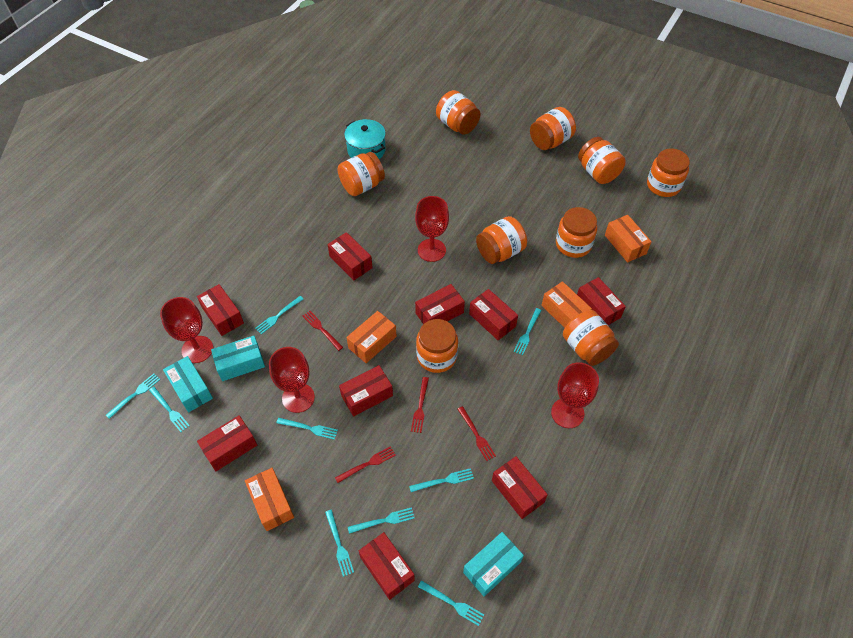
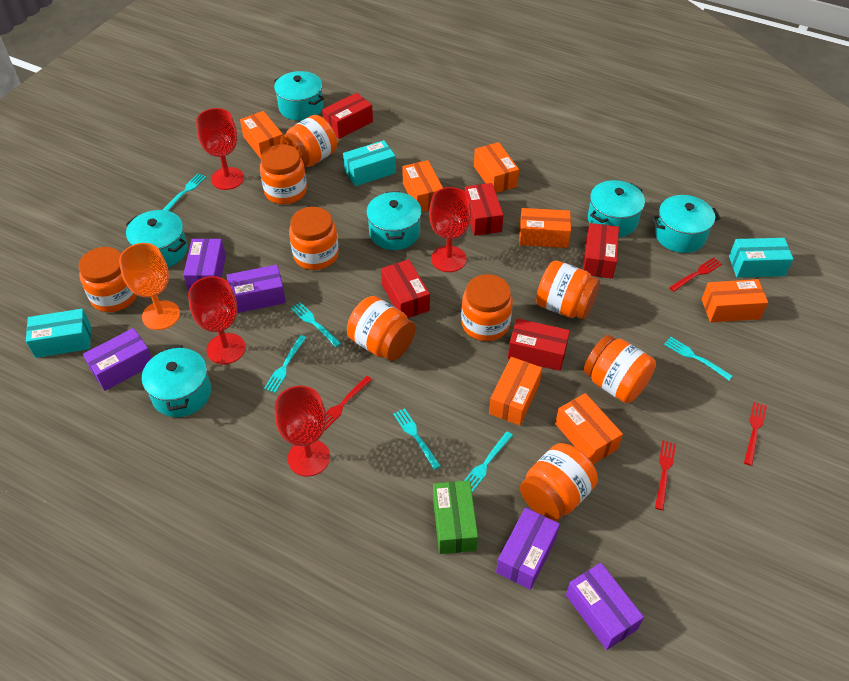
green box: none = 0 -> [433,481,478,554] = 1
orange box: [245,468,294,531] [346,311,397,363] [542,281,592,328] [605,215,652,262] = 4 -> [240,111,283,159] [402,160,443,212] [474,142,519,193] [489,357,542,425] [519,208,571,248] [555,393,623,464] [702,279,768,322] = 7
orange goblet: none = 0 -> [119,243,180,330] = 1
purple box: none = 0 -> [83,328,152,391] [183,238,226,292] [227,265,286,313] [496,507,560,590] [566,563,644,650] = 5
red box: [197,284,244,336] [197,415,257,471] [327,232,373,281] [339,365,393,416] [359,532,415,600] [415,284,465,324] [469,289,518,340] [492,457,548,519] [577,277,626,325] = 9 -> [322,93,373,139] [381,259,430,318] [465,183,503,236] [508,318,570,371] [583,223,619,279] = 5
turquoise fork: [106,374,160,419] [149,387,190,432] [255,296,303,334] [276,418,338,440] [325,510,354,577] [348,507,414,534] [409,468,474,492] [418,580,484,626] [514,308,541,355] = 9 -> [163,173,206,211] [264,335,307,393] [291,302,341,347] [393,408,441,470] [464,431,513,492] [664,337,733,380] = 6
turquoise pot: [344,119,386,159] = 1 -> [126,210,187,267] [142,345,211,417] [274,71,324,121] [366,191,422,250] [588,180,645,237] [651,195,721,253] = 6

